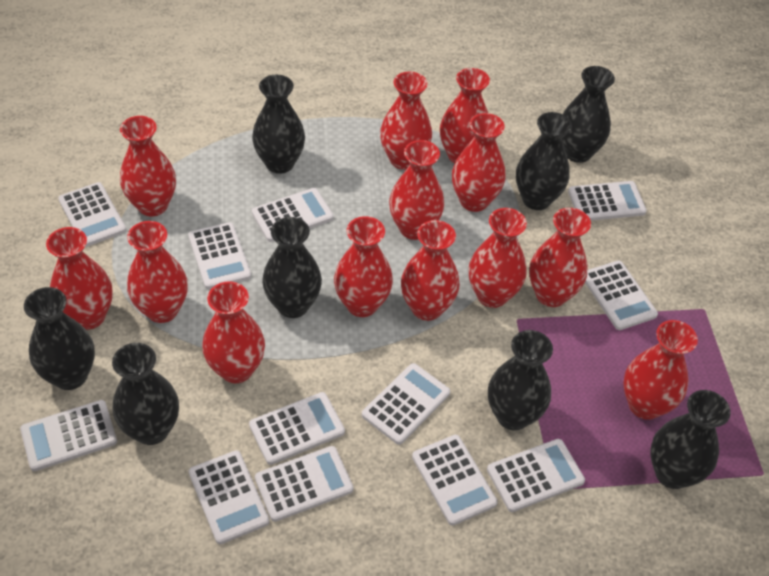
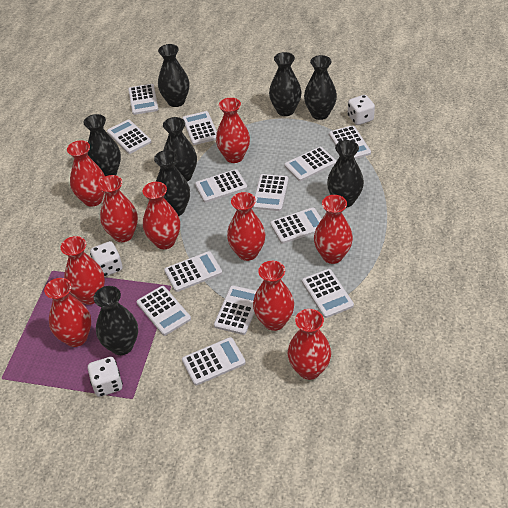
red vase: [46,227,113,330] [120,116,176,216] [127,221,188,323] [202,281,265,383] [334,216,393,317] [380,72,432,170] [389,140,444,240] [401,220,460,321] [440,68,490,164] [452,113,505,212] [469,208,527,308] [529,208,591,307] [623,320,698,420] = 13 -> [44,278,91,347] [61,236,105,305] [67,140,105,207] [98,175,138,242] [143,182,180,249] [216,98,250,163] [227,192,266,261] [253,261,294,331] [288,309,331,380] [314,195,353,264] = 10
white calculator: [20,400,117,471] [58,182,126,247] [188,222,251,289] [189,450,269,544] [249,392,345,465] [252,188,334,242] [255,446,354,522] [362,363,450,445] [412,435,498,525] [487,439,585,512] [568,181,647,221] [585,260,658,330] = 12 -> [107,119,151,154] [128,84,159,115] [137,286,191,336] [164,251,222,292] [182,337,246,386] [183,111,217,145] [195,169,247,203] [214,285,257,335] [252,174,289,211] [270,208,322,244] [284,147,337,181] [302,269,354,318] [329,125,371,159] = 13
white dice: none = 0 -> [88,357,123,397] [90,241,122,277] [348,95,375,125] = 3

